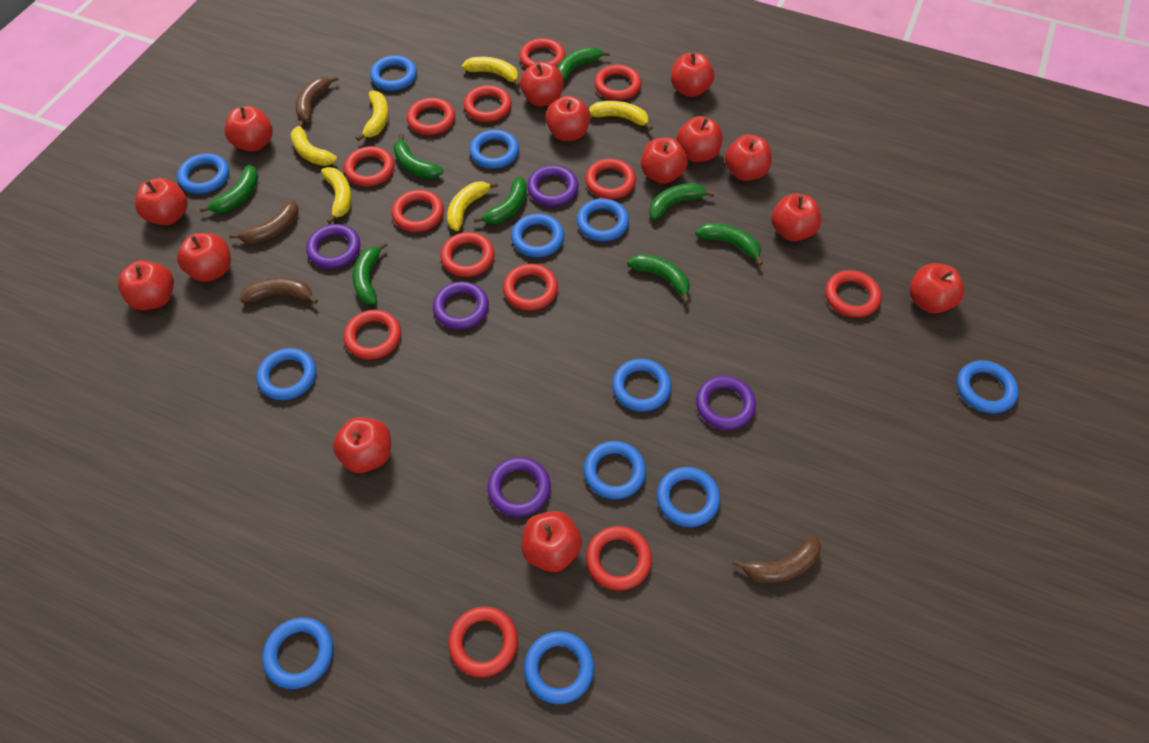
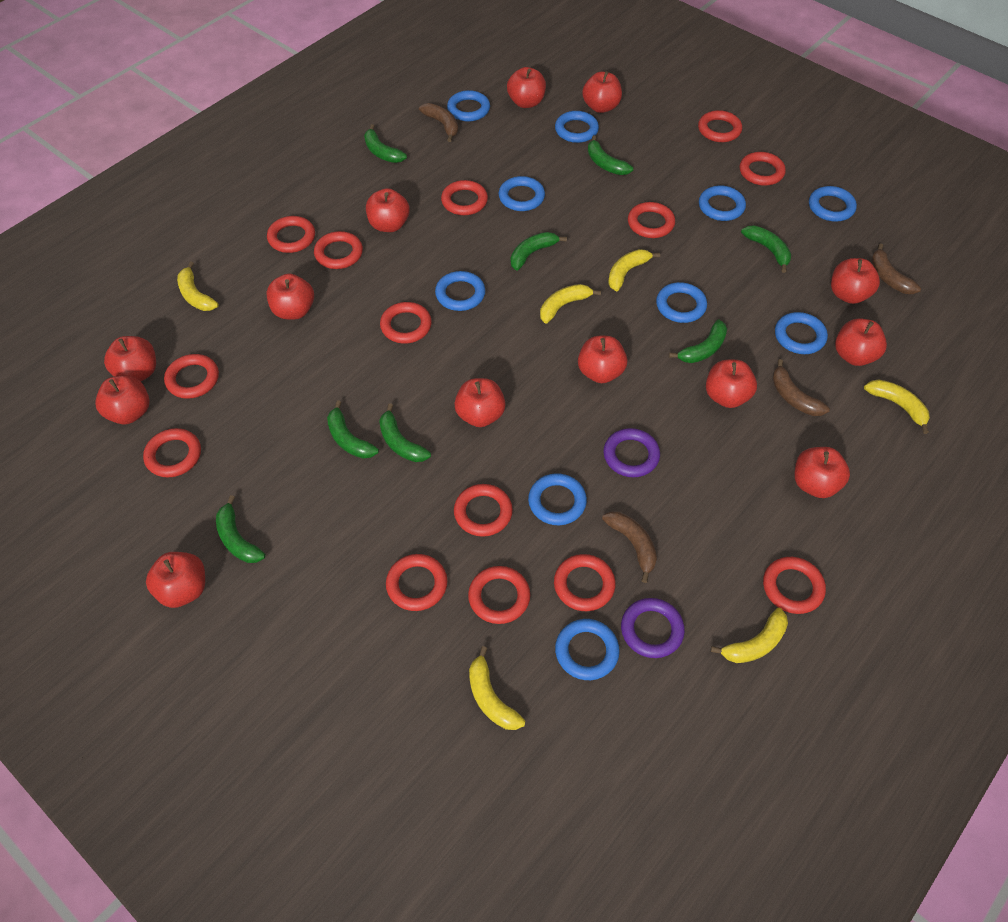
blue ring: [177,153,229,194] [257,348,316,400] [262,617,333,689] [370,55,417,91] [470,129,519,169] [511,213,564,257] [524,631,594,704] [577,198,629,241] [584,441,646,499] [612,359,671,412] [657,467,720,527] [957,360,1019,413] = 12 -> [435,271,485,311] [447,90,490,122] [499,176,545,211] [528,473,587,525] [555,111,599,143] [555,619,620,680] [656,282,707,323] [699,185,746,221] [775,312,828,354] [809,186,857,222] = 10
purple ring: [306,224,360,269] [433,281,489,329] [488,457,551,517] [527,165,579,206] [696,376,756,430] = 5 -> [603,428,660,477] [621,598,685,658] = 2
red apple: [118,260,174,310] [135,178,188,225] [177,233,231,282] [224,106,273,152] [333,417,391,473] [520,62,564,106] [521,511,582,572] [545,96,591,141] [641,137,688,184] [671,52,715,97] [677,116,723,162] [725,134,772,181] [771,193,822,241] [909,263,965,313] = 14 -> [95,375,150,424] [104,336,156,381] [146,552,205,608] [266,274,314,320] [366,188,410,232] [454,378,506,427] [507,67,546,108] [578,336,627,383] [582,71,622,113] [706,359,757,408] [795,447,850,498] [831,258,880,304] [835,318,887,366] = 13
red ring: [344,146,395,186] [344,310,401,359] [392,189,444,232] [407,97,455,135] [440,232,494,277] [448,606,518,677] [464,85,512,122] [503,264,558,311] [519,38,565,68] [585,158,636,199] [586,526,652,590] [594,64,641,100] [825,270,882,317] = 13 -> [143,428,201,478] [164,354,219,399] [267,216,315,253] [314,231,363,269] [380,302,432,344] [386,554,448,611] [441,180,488,215] [454,484,513,537] [468,566,530,624] [554,554,616,611] [628,202,675,238] [698,110,742,142] [740,152,786,186] [763,557,826,614] = 14

